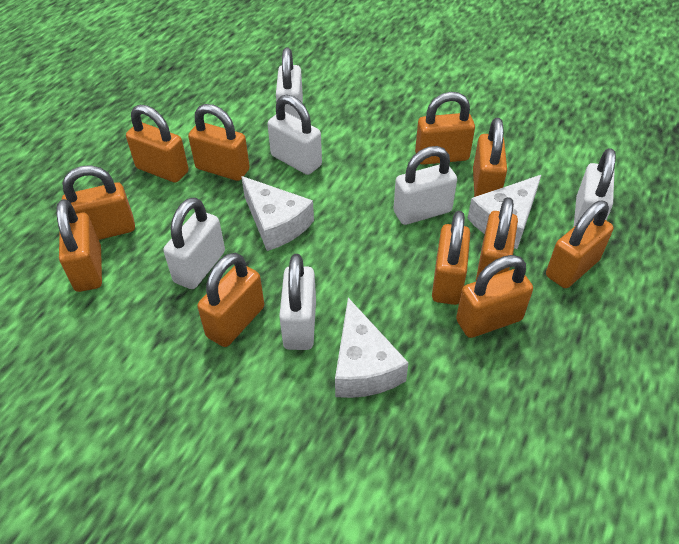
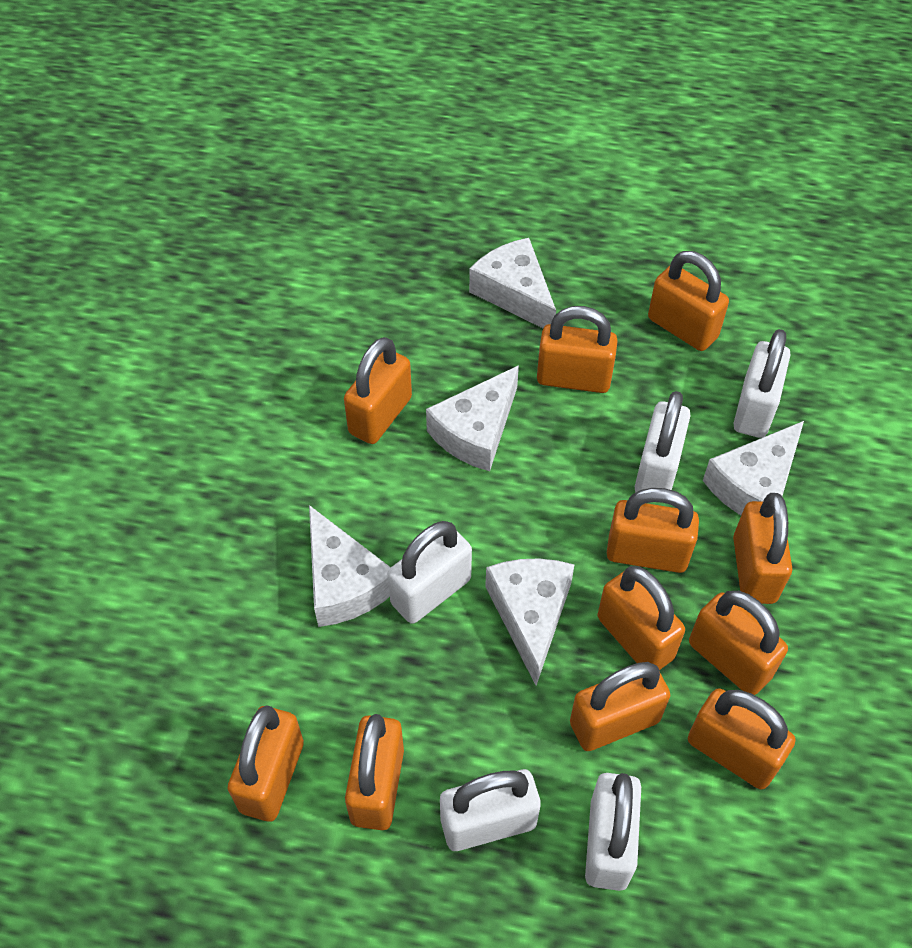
white cheese: [241,176,314,251] [335,298,409,398] [467,175,541,249] = 3 -> [309,505,391,627] [426,365,519,471] [469,238,556,328] [485,559,574,686] [703,421,804,515] = 5
white padlock: [163,197,225,289] [268,94,322,175] [276,48,303,120] [279,254,316,350] [393,146,457,225] [574,148,616,227] = 6 -> [388,521,472,624] [440,769,541,851] [585,773,641,891] [635,391,691,493] [733,329,790,438] = 5

